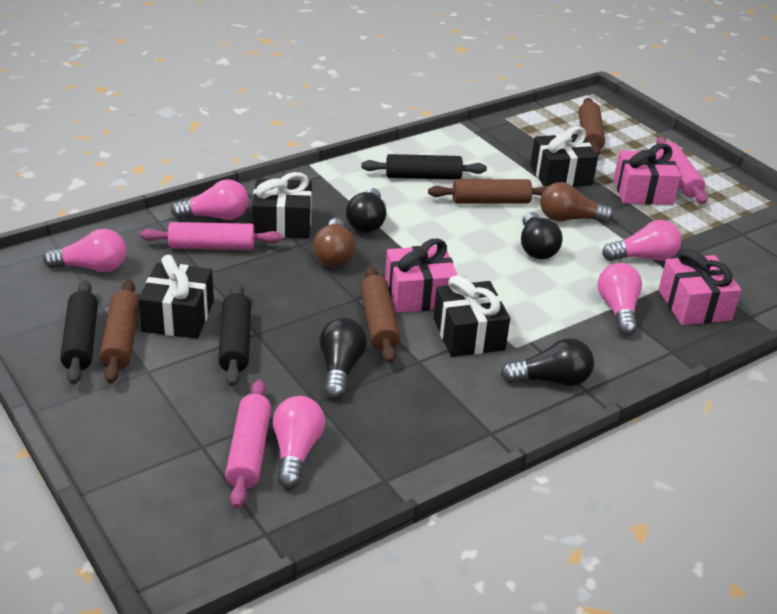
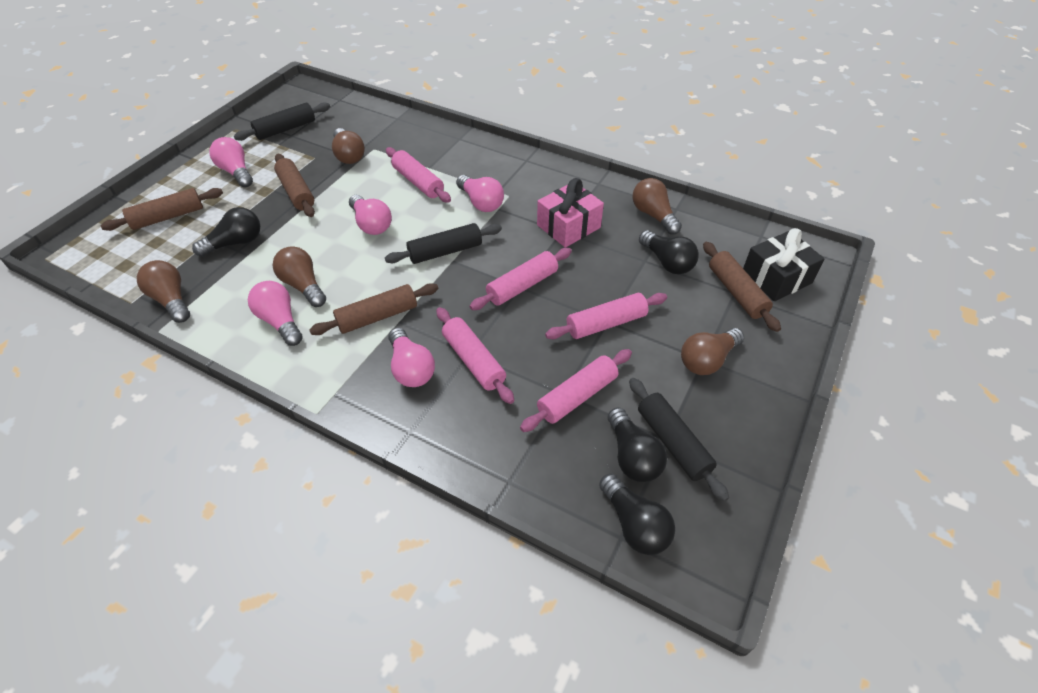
black gift: [138,255,214,339] [252,172,312,238] [433,275,510,357] [530,126,598,187] = 4 -> [743,228,825,301] = 1
brown light bulb: [313,218,355,267] [540,182,614,223] = 2 -> [137,260,190,323] [273,246,326,307] [332,128,365,164] [633,178,682,235] [681,328,744,375] = 5
pink gift: [385,239,457,313] [614,143,681,205] [658,249,741,325] = 3 -> [537,178,604,248] = 1
pink rolling pin: [140,222,282,250] [225,380,271,509] [656,137,707,204] = 3 -> [386,147,451,203] [436,307,514,404] [470,248,572,310] [520,349,632,432] [545,293,667,339] = 5

